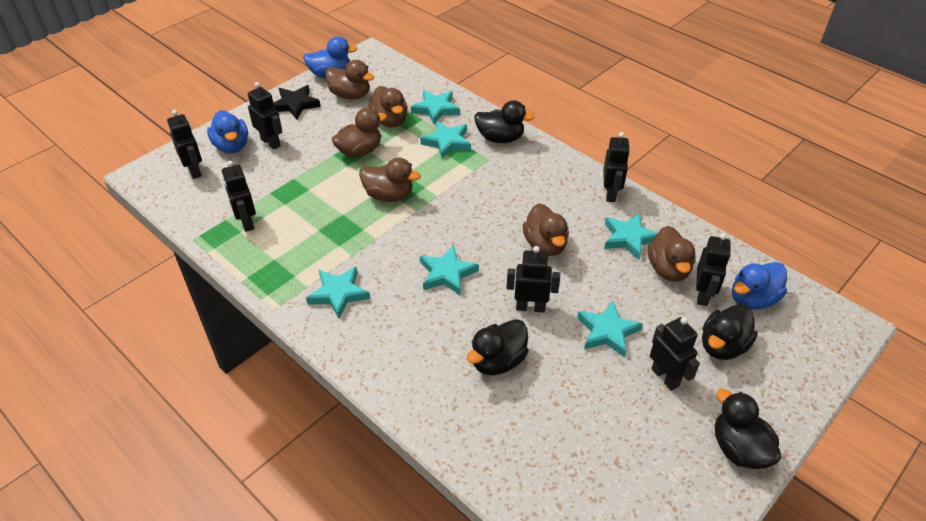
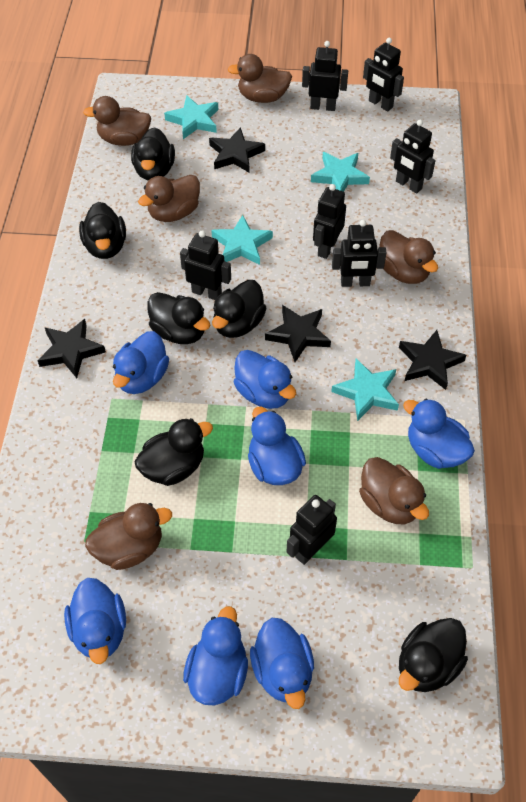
black duck: [467,319,529,375] [474,100,534,143] [702,304,758,360] [715,389,781,469] = 4 -> [79,202,126,259] [131,127,175,181] [135,418,213,486] [147,292,210,344] [212,280,266,338] [399,618,468,692] = 6
black star: [274,85,321,120] = 1 -> [37,319,106,378] [209,127,265,173] [265,305,331,362] [399,330,466,390] = 4
blue duck: [207,110,248,154] [303,36,358,78] [732,262,787,310] = 3 -> [64,578,126,664] [113,331,169,394] [183,606,248,705] [234,350,296,409] [248,407,306,485] [250,618,314,709] [403,399,475,469] = 7
turquoise star: [306,267,370,319] [411,90,460,124] [420,121,471,159] [420,245,479,296] [577,301,643,358] [604,213,658,260] = 6 -> [164,95,218,139] [211,215,273,265] [311,152,370,192] [331,359,399,421] = 4

